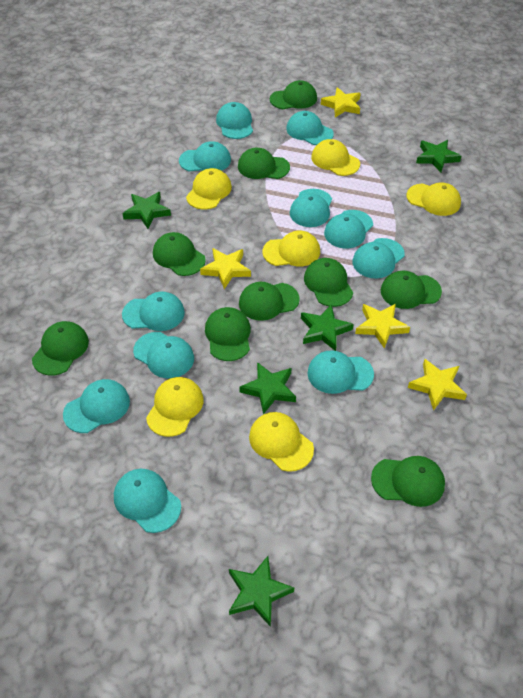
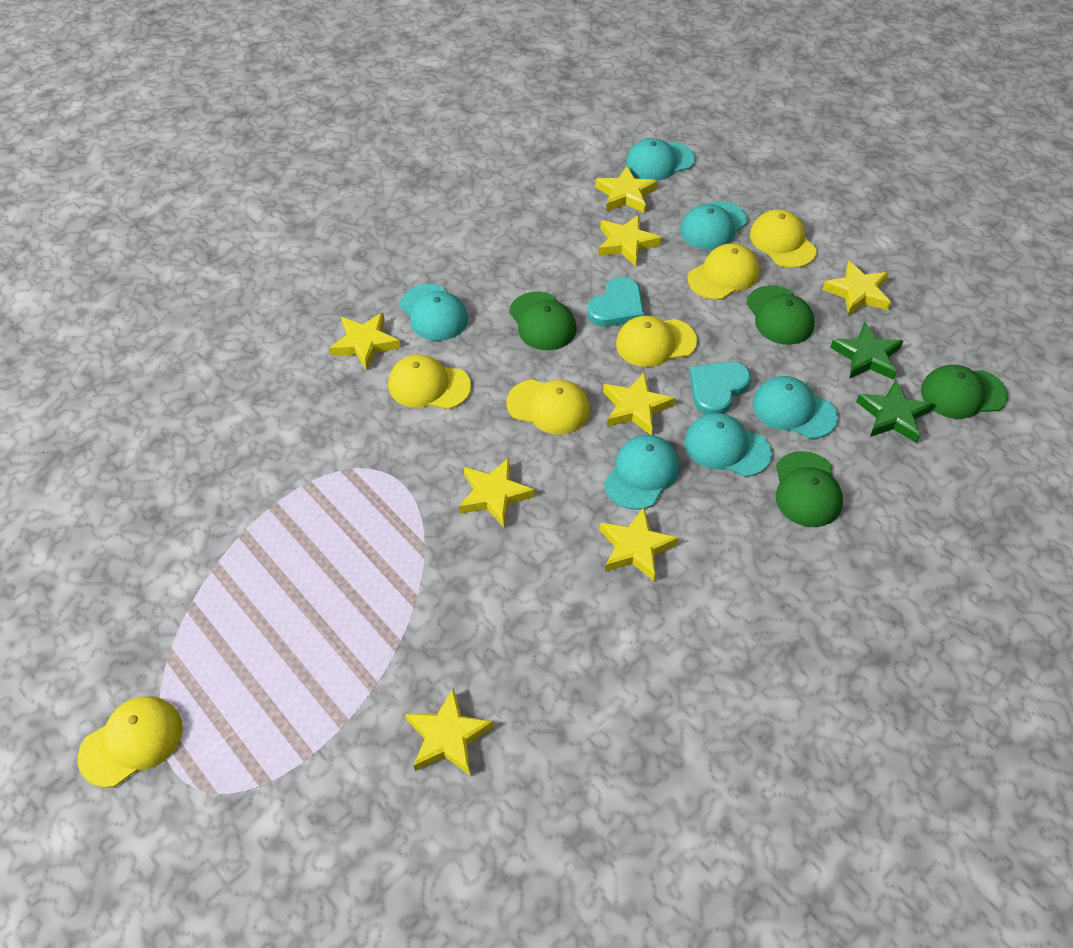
green cap: [32,321,89,376] [153,232,206,276] [205,307,251,361] [238,148,290,179] [239,282,300,321] [270,80,317,109] [304,258,353,307] [371,456,445,507] [381,271,442,309] = 9 -> [509,292,577,350] [746,285,815,345] [776,451,843,527] [921,365,1008,419] = 4
green star: [122,192,171,229] [229,556,294,627] [239,362,296,414] [301,304,354,351] [416,140,461,172] = 5 -> [830,322,903,380] [856,380,933,443] = 2
turquoise cap: [63,379,130,433] [114,469,181,533] [122,291,185,331] [133,332,194,378] [179,141,231,171] [216,102,253,139] [286,111,334,145] [290,189,332,227] [307,350,374,394] [324,210,373,249] [353,238,405,279] = 11 -> [400,284,468,341] [604,435,680,510] [626,138,695,181] [680,201,747,250] [685,413,772,477] [753,376,838,439] = 6
turquoise heart: none = 0 -> [587,277,644,327] [690,362,751,414] = 2
yellow star: [200,248,251,289] [321,87,361,117] [355,304,410,349] [408,359,467,411] = 4 -> [329,313,400,371] [405,688,494,775] [459,458,535,527] [595,166,658,213] [598,215,661,266] [599,508,678,581] [603,373,675,435] [822,260,891,316] = 8

